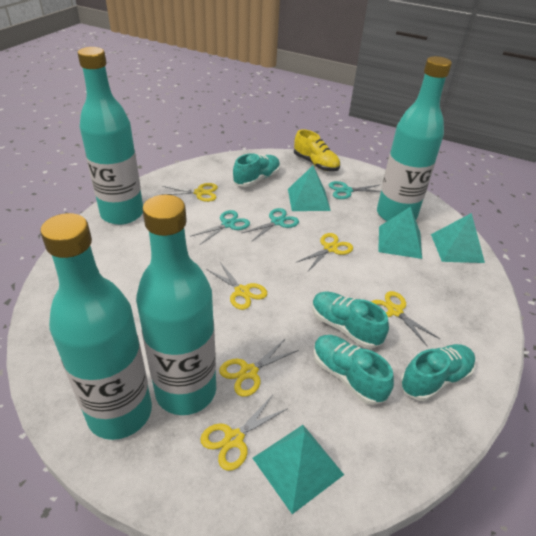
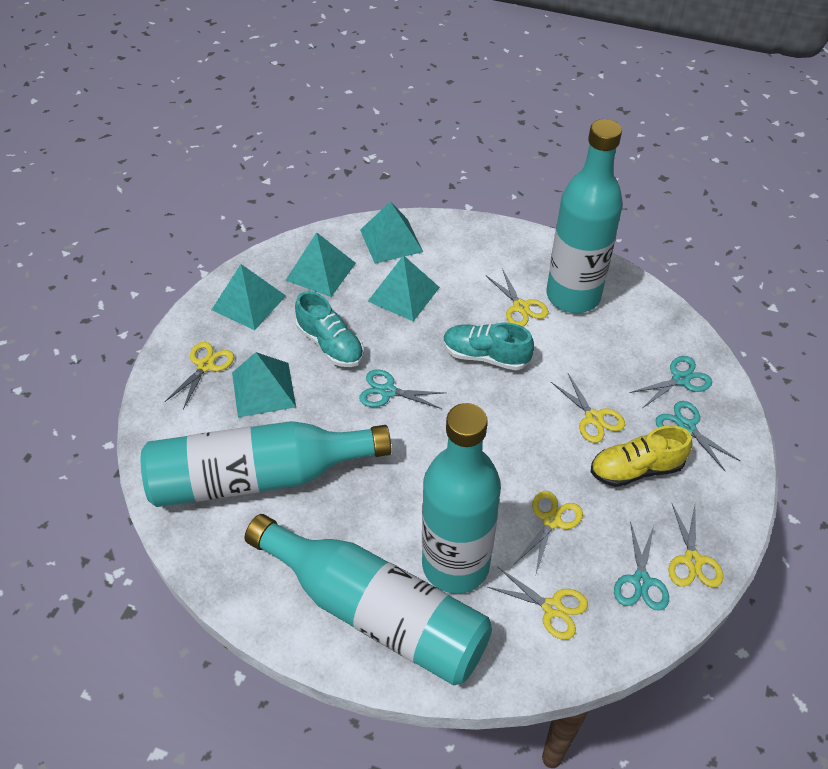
turquoise pyramid: [253,425,344,514] [288,166,331,211] [378,207,422,259] [431,213,485,263] = 4 -> [212,264,286,330] [232,352,296,417] [286,232,356,297] [360,201,423,264] [368,255,440,322] = 5
turquoise scissors: [191,210,250,244] [242,208,299,241] [329,181,381,199] = 3 -> [359,369,445,409] [614,521,669,611] [629,356,712,407] [656,401,740,472] = 4
turquoise shoe: [233,153,280,187] [312,291,389,349] [313,335,394,405] [400,344,475,401] = 4 -> [295,291,364,367] [443,322,534,370] = 2

